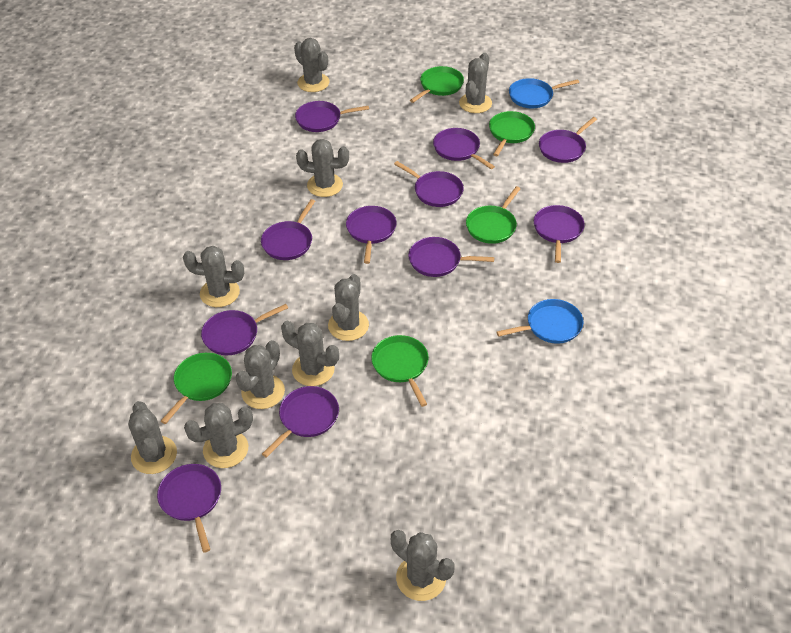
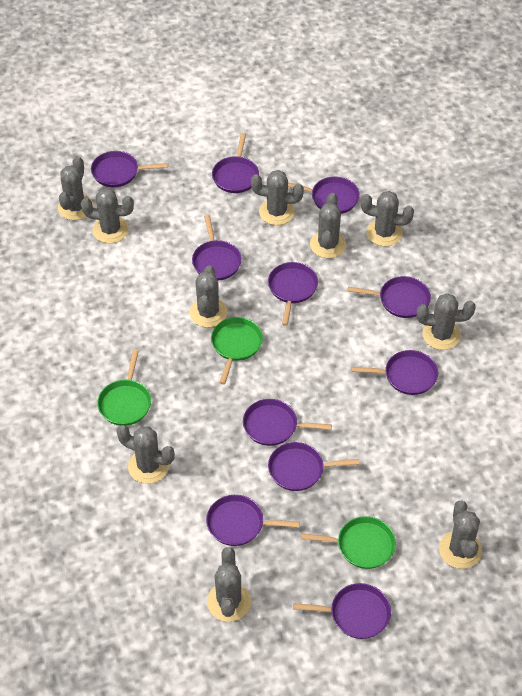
blue pan: [496,299,583,344] [509,78,579,108] = 2 -> none = 0
green pan: [161,353,232,424] [371,335,429,407] [410,66,464,103] [466,186,521,244] [489,111,535,156] = 5 -> [97,350,151,426] [211,317,263,385] [301,516,396,569] = 3

